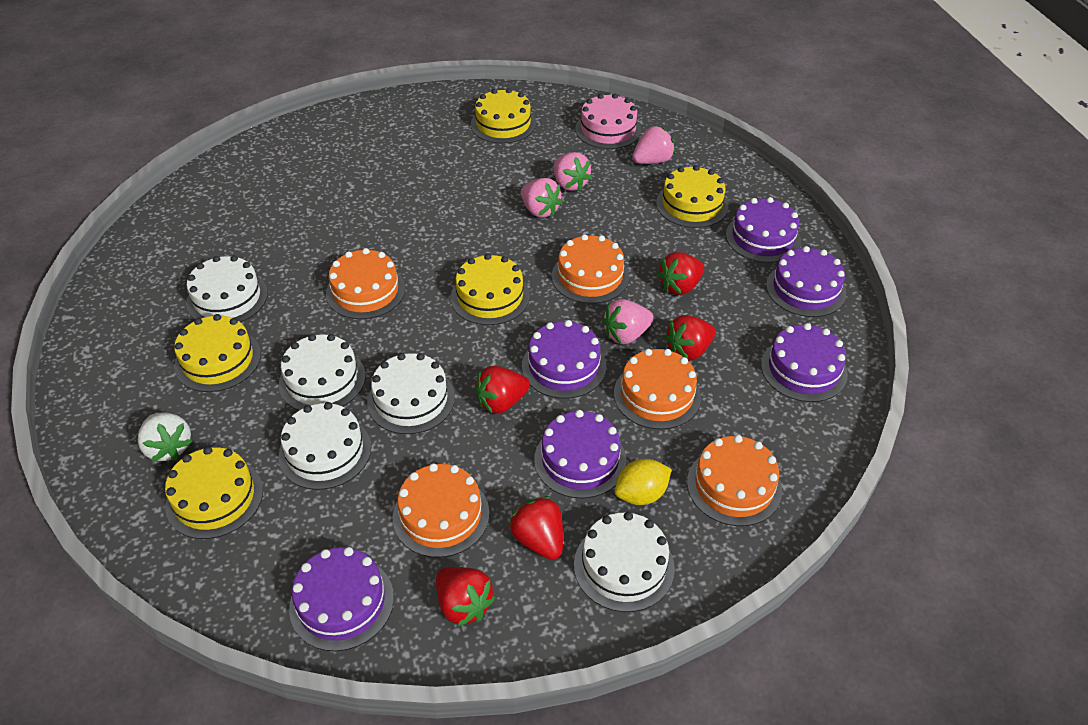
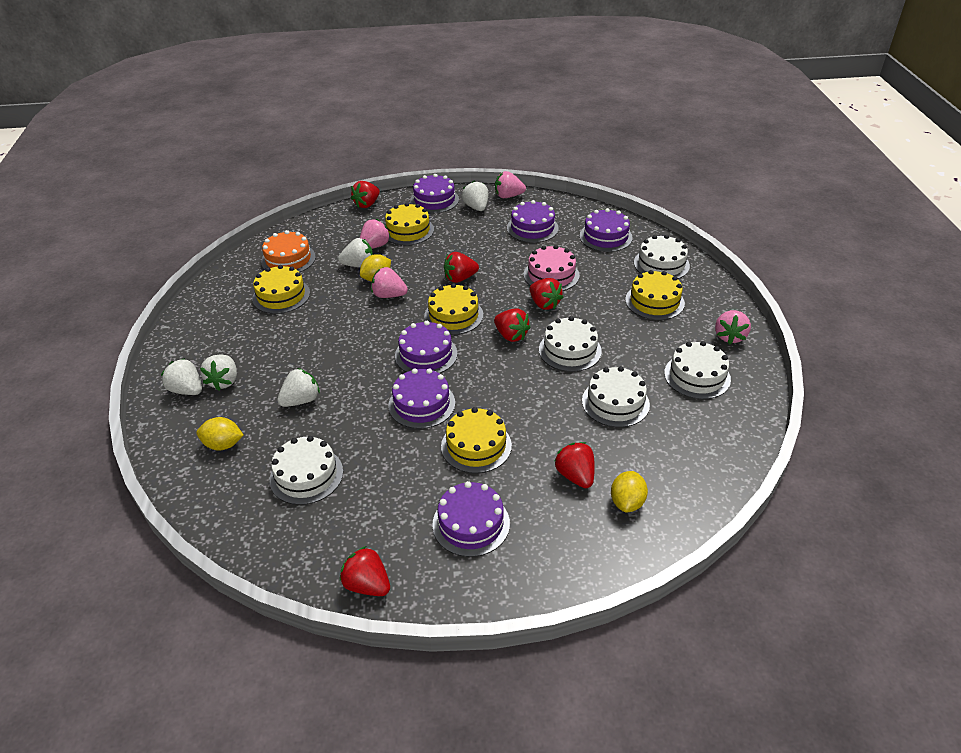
orange cake: [326,248,405,319] [393,463,489,558] [552,234,629,304] [614,349,701,429] [687,435,782,526] = 5 -> [261,230,316,272] = 1
red strawberry: [436,567,495,626] [475,366,530,414] [509,496,563,560] [657,252,704,295] [664,315,716,361] = 5 -> [340,546,390,596] [351,181,380,208] [444,252,479,283] [494,309,531,342] [530,278,563,310] [554,442,595,488] = 6
white strawberry: [138,412,192,462] = 1 -> [161,358,202,395] [200,355,237,390] [277,368,320,407] [338,238,373,268] [462,181,488,211] = 5
yellow lemon: [615,459,672,505] = 1 -> [197,417,243,451] [360,254,391,281] [611,471,648,513] = 3

